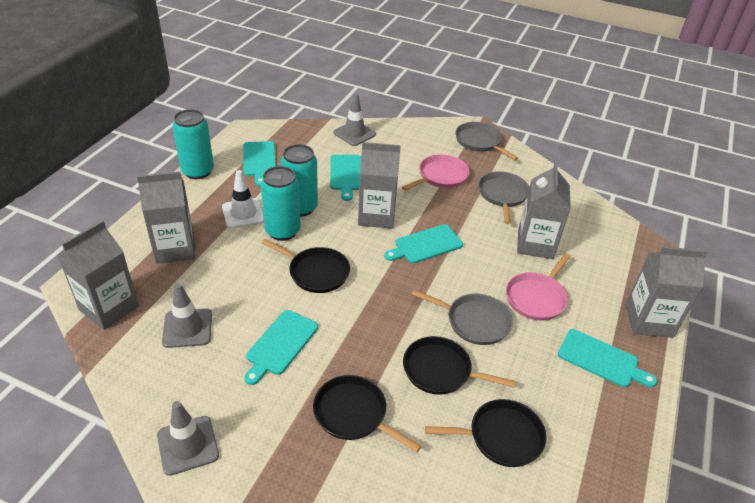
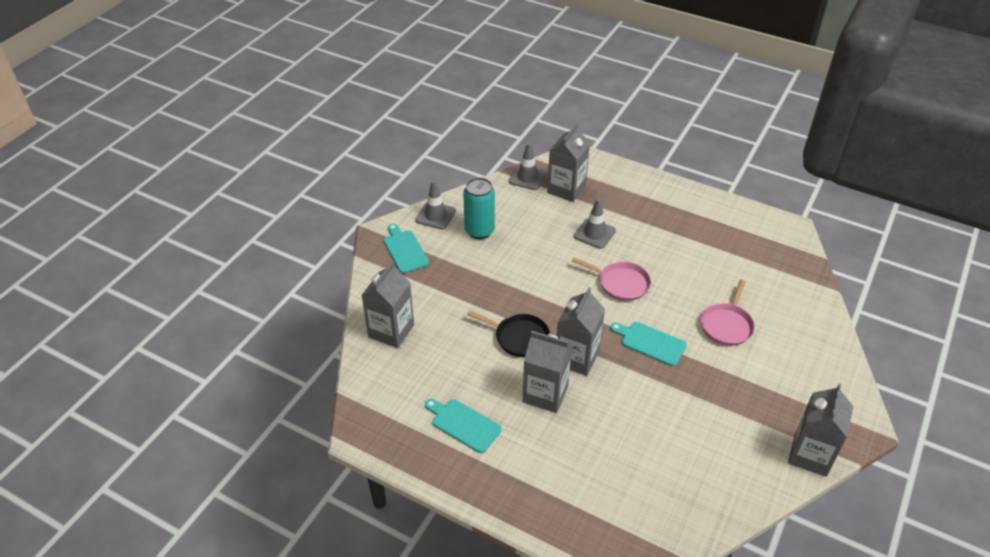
black pan: [262,239,350,293] [313,375,421,452] [403,336,515,395] [425,399,547,467] = 4 -> [467,310,550,357] = 1
grey pan: [412,290,513,345] [455,122,518,160] [478,171,529,224] = 3 -> none = 0
turquoise can: [172,109,214,179] [261,166,300,241] [281,144,318,217] = 3 -> [463,177,495,239] = 1
turquoise cutting board: [243,141,276,186] [244,310,318,385] [330,155,361,201] [384,224,463,263] [558,329,657,387] = 5 -> [384,223,429,273] [425,399,502,453] [610,322,687,366] = 3
white traffic cone: [222,170,264,228] = 1 -> none = 0

